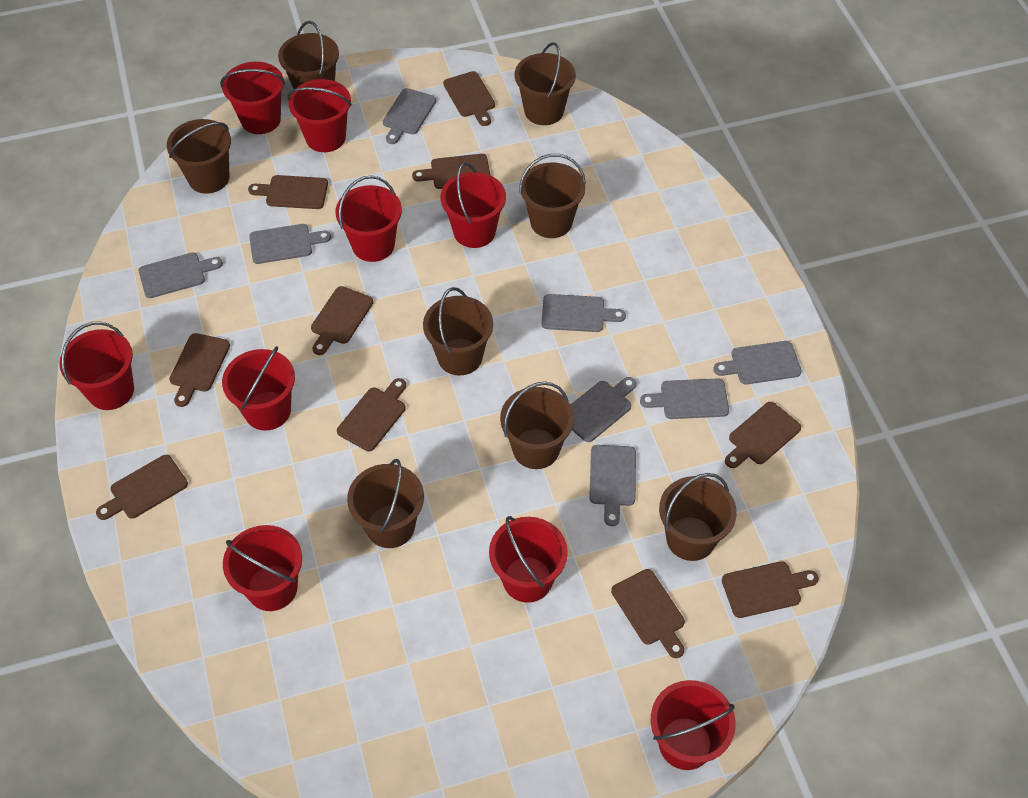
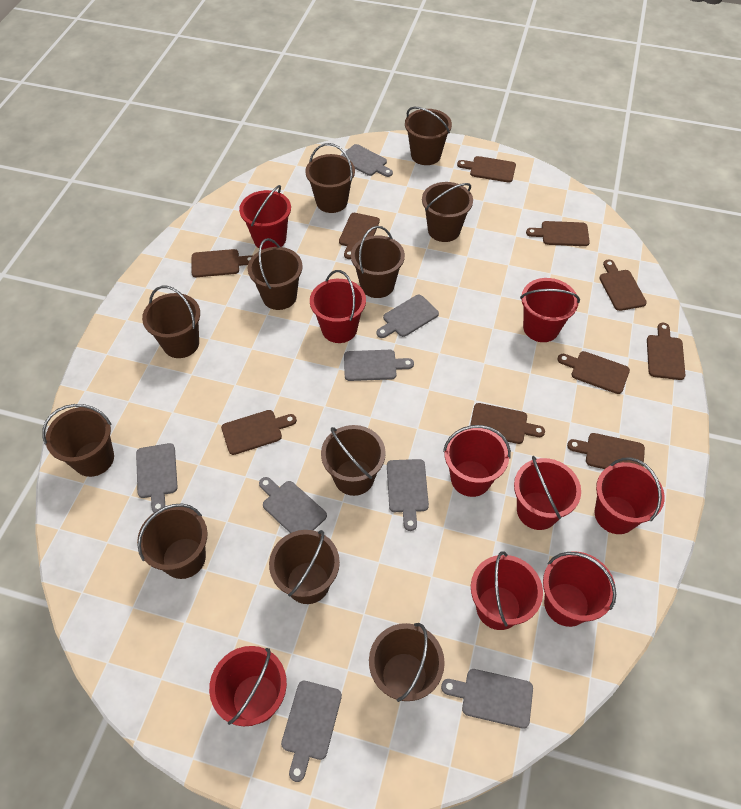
brown bucket: [167,119,231,194] [278,21,339,89] [347,459,424,548] [423,287,493,376] [500,382,574,469] [515,42,576,125] [519,154,586,238] [659,473,737,561] = 8 -> [43,404,114,477] [137,503,208,579] [142,286,200,358] [248,238,303,310] [269,530,340,604] [305,143,355,213] [321,425,386,496] [351,226,405,298] [369,623,445,702] [405,107,452,165] [422,182,473,242] = 11

